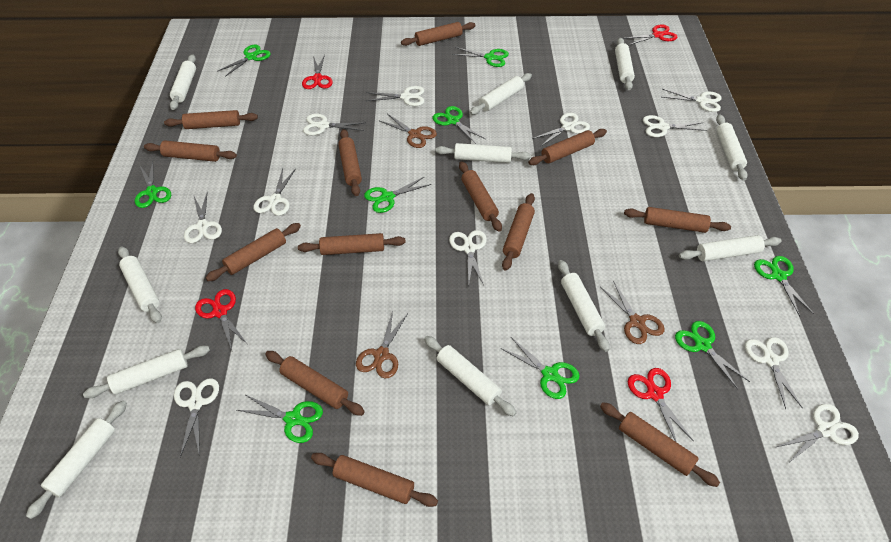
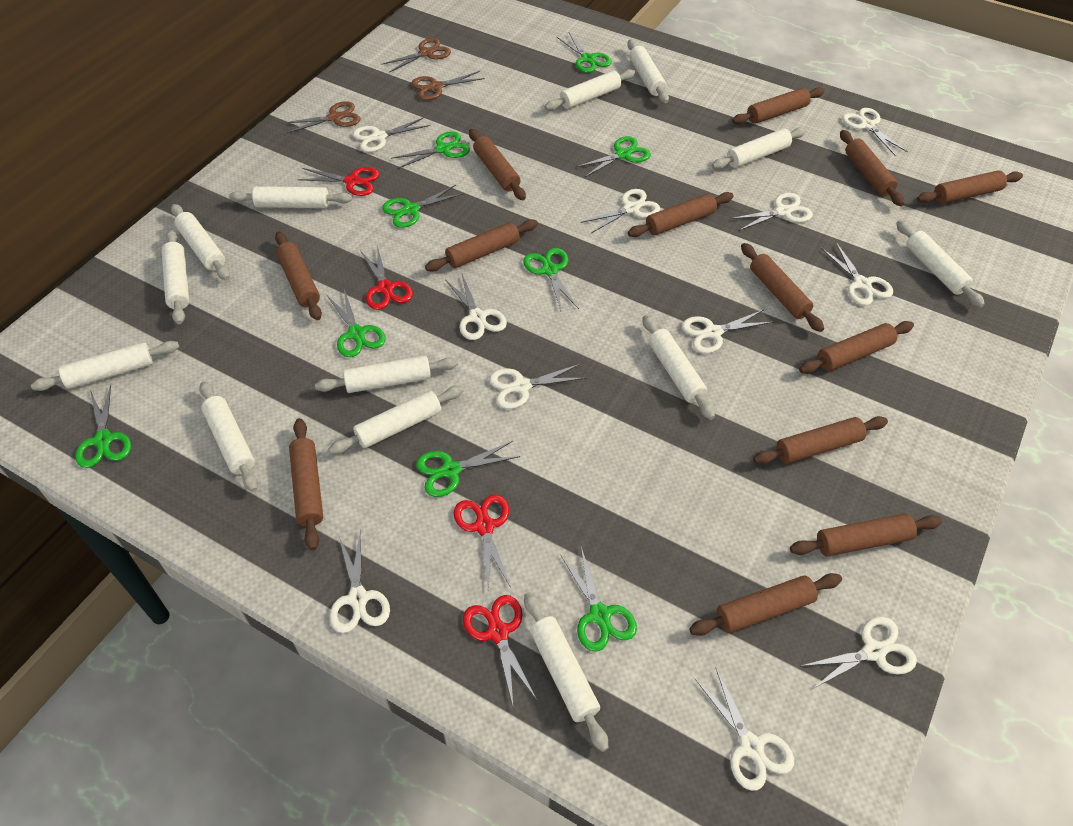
white rolling pin: [26,401,127,519] [83,345,210,398] [118,246,162,323] [170,55,196,110] [424,336,517,417] [435,143,531,163] [470,73,532,115] [558,260,610,352] [615,38,635,90] [679,235,781,261] [716,115,748,181] = 11 -> [31,341,179,391] [161,230,189,324] [171,204,230,280] [199,381,258,492] [229,186,352,208] [315,356,458,393] [329,386,464,454] [524,592,608,752] [545,69,635,111] [628,39,669,104] [643,315,715,420] [712,127,806,169] [896,220,985,307] = 13

